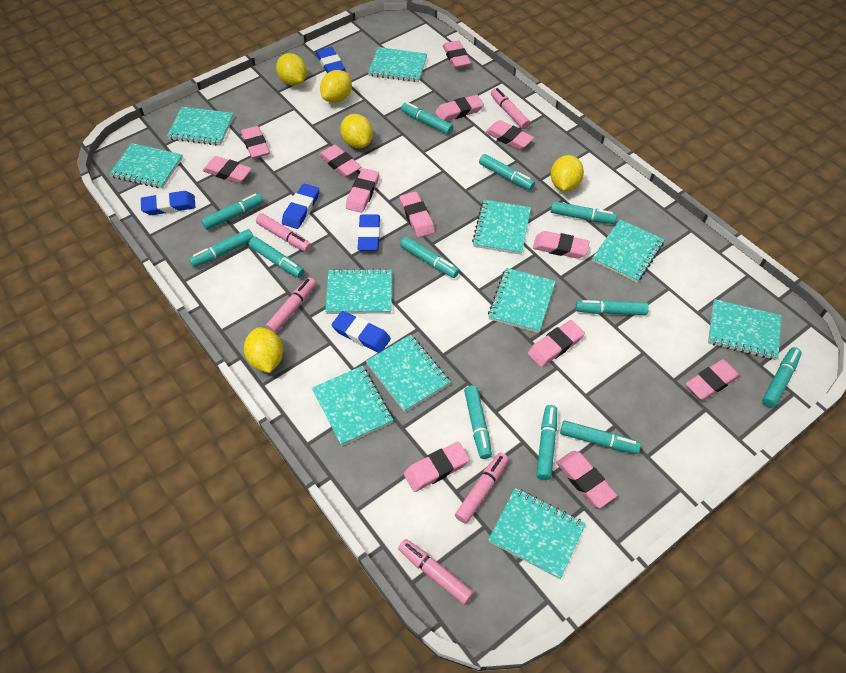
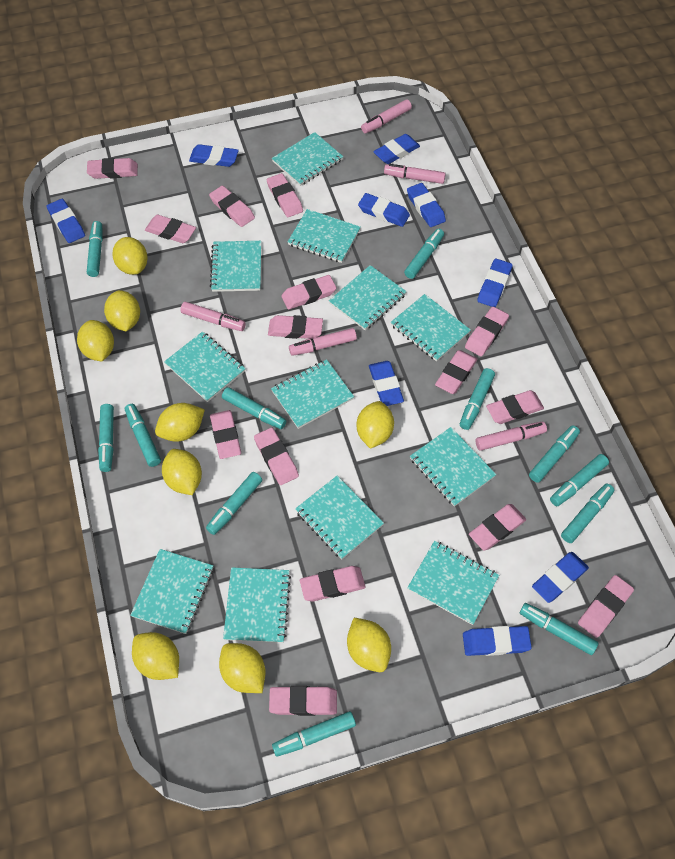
blue eraser: [141,191,195,215] [282,184,319,229] [316,47,345,73] [332,311,391,353] [358,215,380,251] = 5 -> [47,199,85,243] [189,144,239,167] [358,193,410,227] [369,361,404,406] [373,134,420,164] [407,183,446,227] [463,626,532,656] [477,259,513,307] [532,552,589,603] = 9
pink eraser: [203,156,252,184] [241,126,270,159] [319,145,361,177] [346,168,379,213] [400,192,435,237] [404,442,470,492] [435,95,484,121] [443,40,471,69] [485,120,534,150] [528,320,585,367] [533,231,590,259] [556,451,617,508] [686,359,741,400] = 13 -> [87,158,138,179] [145,215,196,243] [209,186,255,227] [210,410,241,459] [254,428,299,485] [267,173,303,217] [268,315,323,339] [269,686,337,716] [282,275,336,310] [300,566,365,602] [435,350,477,394] [465,307,509,356] [469,504,526,550] [486,390,544,424] [578,575,634,638] = 15
turquoise notebook: [109,143,183,189] [167,107,234,146] [312,366,393,446] [325,268,392,314] [366,335,450,412] [368,47,427,82] [472,200,531,255] [488,268,556,333] [488,488,586,579] [592,219,664,282] [708,299,781,360] = 11 -> [130,549,213,634] [164,331,246,402] [210,241,261,292] [223,567,291,643] [271,359,354,429] [272,132,343,186] [288,209,361,263] [295,476,384,559] [329,265,407,330] [391,294,471,361] [407,541,499,625] [410,427,496,507] = 12
yellow lemon: [244,327,283,373] [276,53,307,86] [320,70,352,103] [340,114,373,148] [551,155,584,191] = 5 -> [77,320,114,361] [104,290,140,331] [112,237,148,275] [132,632,179,680] [155,403,205,442] [162,449,202,495] [219,643,266,693] [347,618,391,672] [357,401,394,449] = 9

